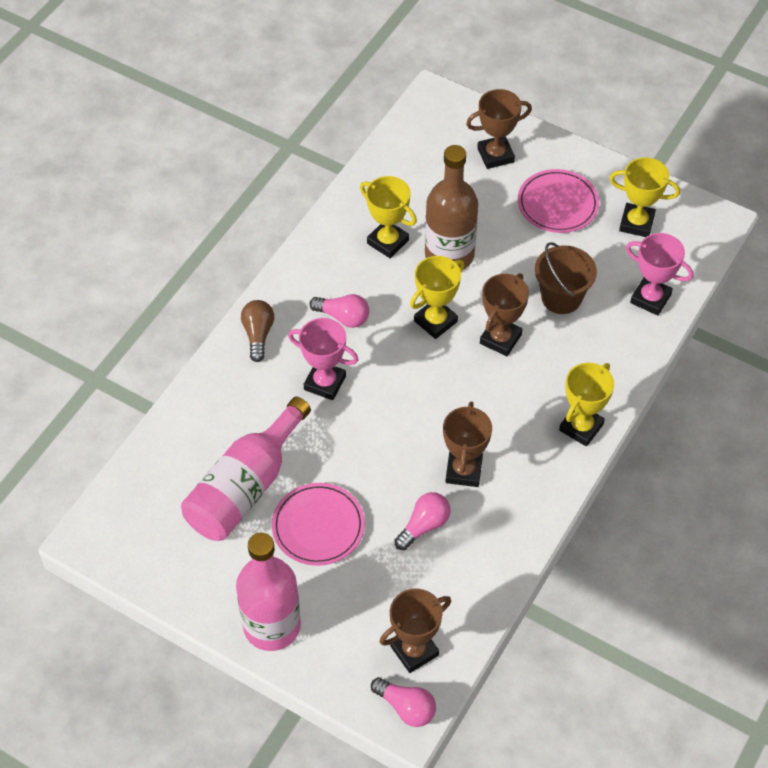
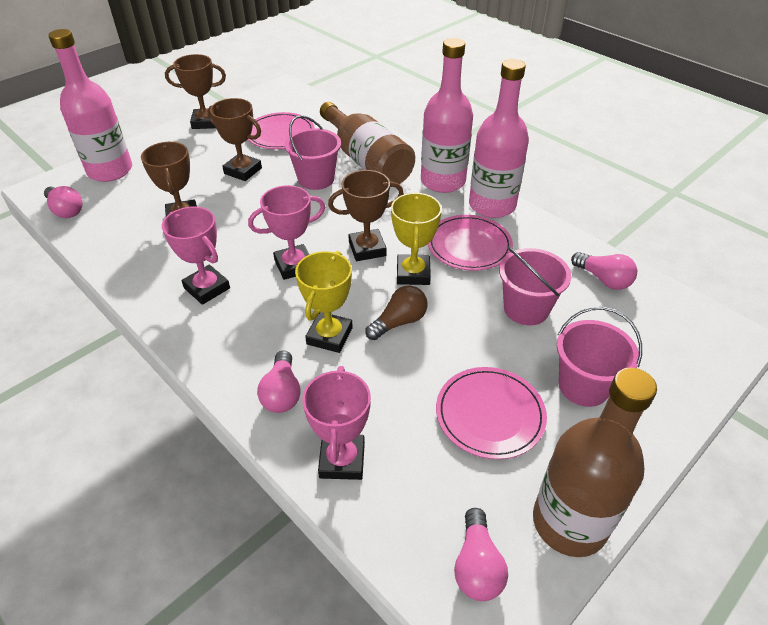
brown bottle: [425,145,478,269] = 1 -> [320,102,415,187] [533,367,657,557] = 2
brown bucket: [535,242,597,314] = 1 -> none = 0
pink bottle: [181,397,311,541] [236,533,301,651] = 2 -> [48,29,132,182] [421,38,473,193] [469,59,529,218] = 3
pink bucket: none = 0 -> [285,115,341,190] [499,246,571,325] [557,307,642,407] = 3
pink light bulb: [309,294,369,328] [371,677,436,727] [394,492,451,550] = 3 -> [44,186,83,218] [257,350,301,413] [454,508,508,601] [571,252,637,290] = 4
pink plate: [272,483,365,566] [518,169,599,233] = 2 -> [248,112,315,149] [428,215,513,271] [436,367,547,459] = 3
pink trophy: [288,318,358,400] [626,233,693,316] = 2 -> [162,207,230,305] [248,185,325,280] [302,366,371,480] = 3
yellow trophy: [360,176,417,258] [410,256,464,339] [559,363,614,446] [609,157,680,237] = 4 -> [295,251,353,353] [391,192,442,285] = 2

